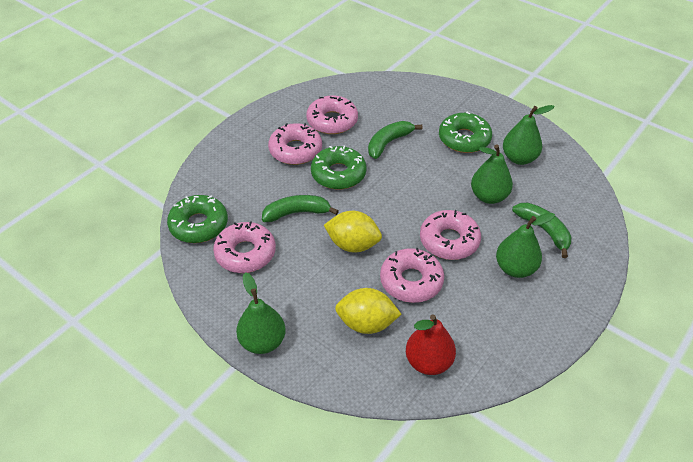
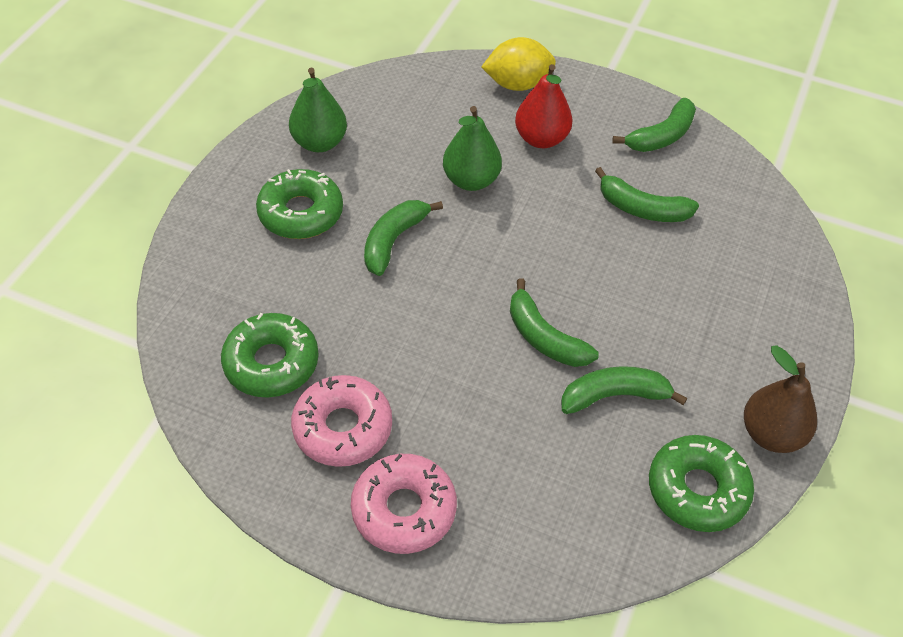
brown pear: none = 0 -> [744,345,817,453] = 1
green banana: [262,195,339,222] [368,121,422,159] [512,203,571,258] = 3 -> [364,200,443,276] [510,278,599,367] [561,366,687,414] [595,167,699,222] [612,98,696,152] = 5
green pear: [236,272,286,354] [471,144,513,204] [496,213,555,278] [503,105,555,165] = 4 -> [289,67,347,152] [443,106,502,191] = 2
pink donut: [213,221,276,273] [268,123,322,165] [306,96,358,134] [380,248,444,303] [420,210,481,260] = 5 -> [291,375,392,467] [351,454,457,554] = 2
yellow lemon: [324,211,382,252] [335,288,401,334] = 2 -> [481,37,556,91] = 1

